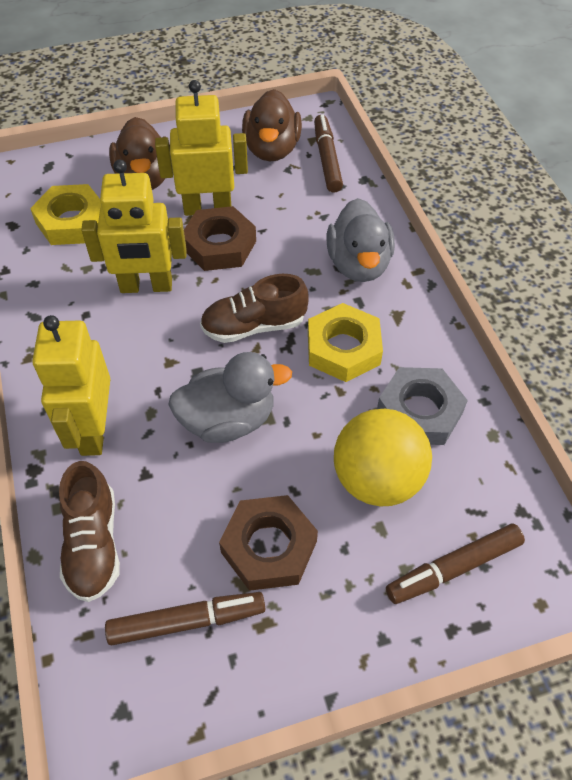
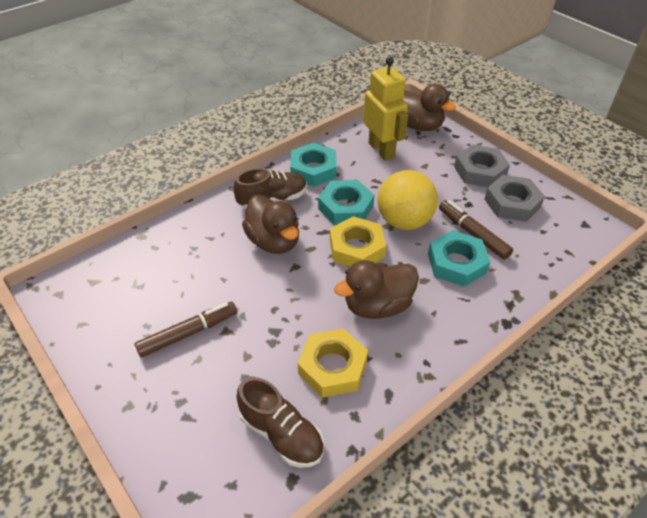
brown duck: [109,117,170,190] [242,89,302,161] = 2 -> [242,195,299,254] [334,260,419,319] [402,84,456,131] = 3
brown marker: [105,592,265,645] [314,115,343,193] [386,524,525,604] = 3 -> [135,302,237,357] [439,200,513,259] = 2
brown nut: [184,206,256,271] [219,495,318,591] = 2 -> none = 0
grey duck: [168,352,292,443] [327,198,395,282] = 2 -> none = 0
grey nut: [377,367,468,445] = 1 -> [454,144,510,187] [485,175,545,222] = 2
turquoise nut: none = 0 -> [290,143,337,187] [318,180,374,225] [428,230,490,287] = 3
yellow robot: [32,315,110,456] [81,159,187,293] [155,80,248,216] = 3 -> [363,56,408,161] = 1

